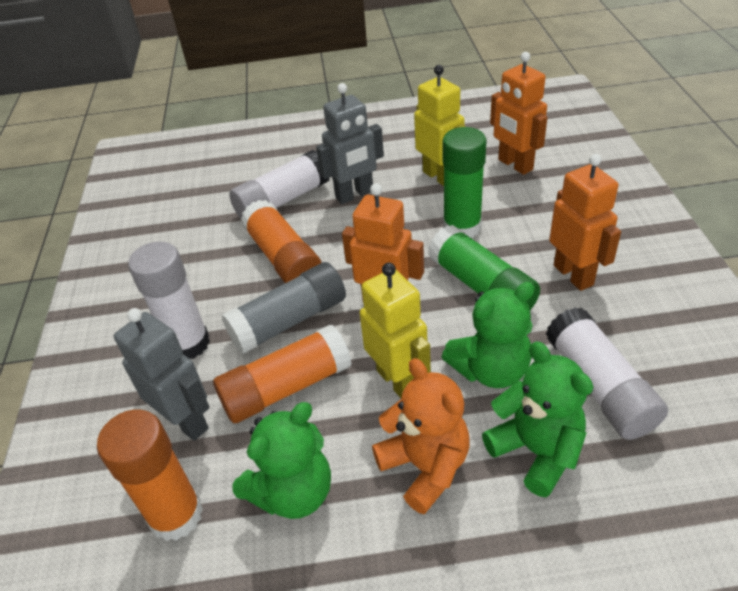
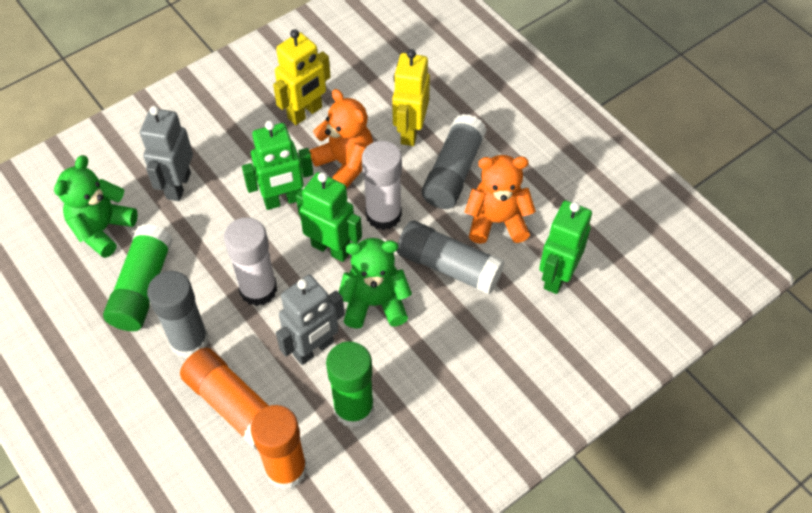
green robot: none = 0 -> [242,120,313,210] [296,172,362,262] [539,201,592,294] = 3
green teddy bear: [232,402,331,519] [442,282,535,388] [482,341,593,497] = 3 -> [54,155,138,258] [338,238,412,329] = 2
grey glue stick: [222,262,346,354] = 1 -> [147,271,209,359] [397,220,505,295] [422,114,487,209] = 3
orange glue stick: [97,410,203,541] [213,325,352,423] [241,200,322,283] = 3 -> [180,348,269,449] [251,405,307,490] = 2
orange robot: [342,183,424,299] [490,52,547,175] [549,154,621,291] = 3 -> none = 0
orange teddy bear: [372,358,470,514] = 1 -> [309,89,373,189] [465,155,536,244] = 2
white glue stick: [128,241,210,359] [229,150,329,219] [546,307,668,440] = 3 -> [224,217,277,306] [362,141,402,230] = 2

